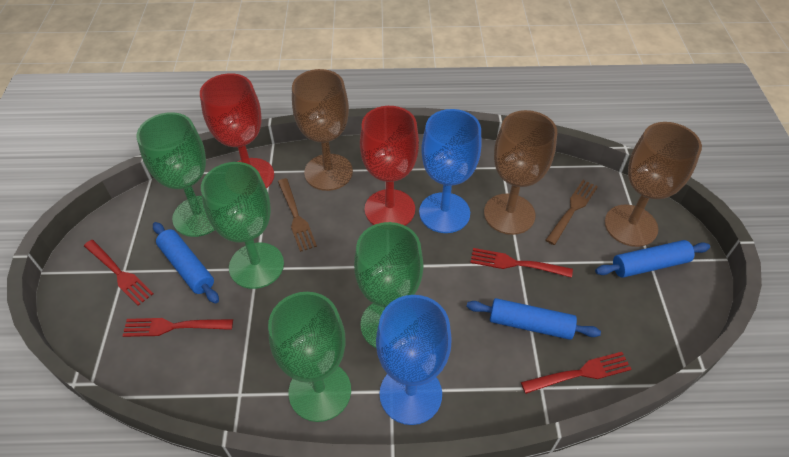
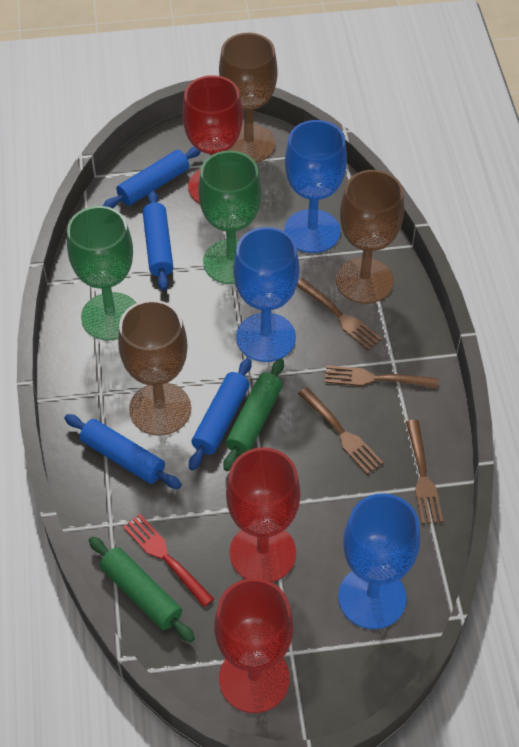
blue goblet: [376,295,451,425] [419,109,482,233] = 2 -> [234,227,300,362] [284,120,347,253] [338,493,420,629] = 3
blue rolling pin: [153,222,219,304] [467,298,601,340] [595,240,710,278] = 3 -> [64,414,182,489] [103,147,201,208] [143,190,173,291] [189,358,252,471] = 4
brown fork: [278,178,317,252] [546,180,598,245] = 2 -> [297,278,382,351] [298,387,383,474] [325,365,438,388] [406,420,443,524] = 4
green goblet: [137,112,215,237] [201,162,284,289] [268,292,351,422] [354,222,424,348] = 4 -> [67,206,136,340] [198,151,261,284] = 2
green rolling pin: none = 0 -> [89,536,195,642] [223,359,284,471] = 2
red fork: [84,240,154,306] [122,318,233,337] [470,248,573,278] [521,352,631,394] = 4 -> [123,514,214,607] = 1
red goblet: [200,73,274,189] [360,106,419,225] = 2 -> [183,75,243,204] [214,578,293,713] [226,447,300,582] = 3

